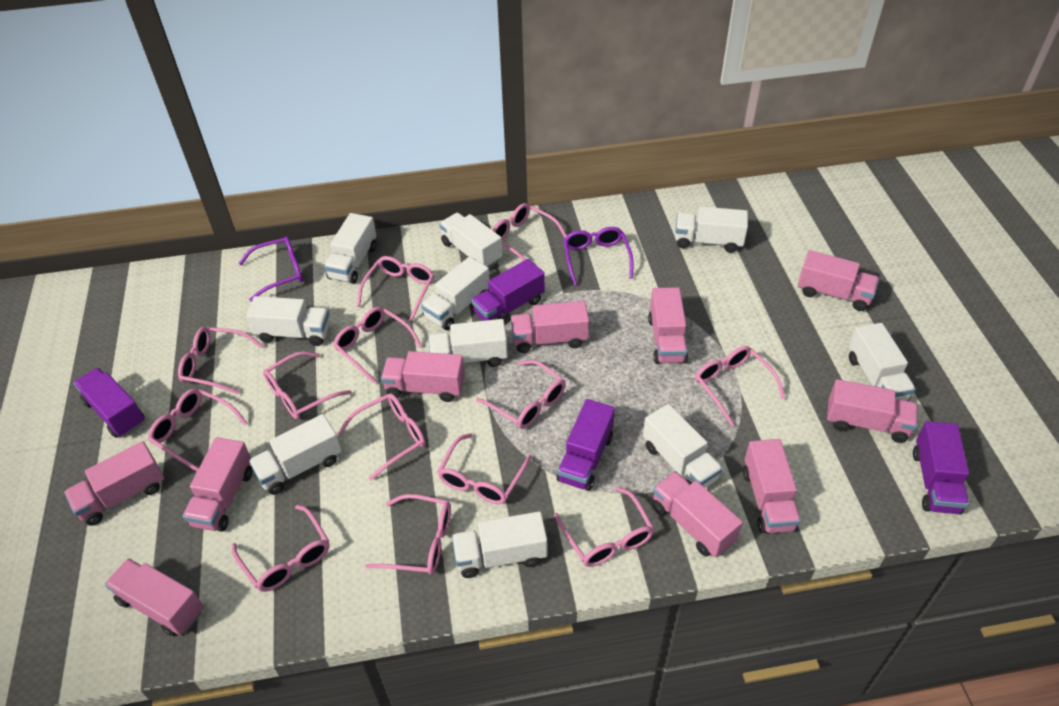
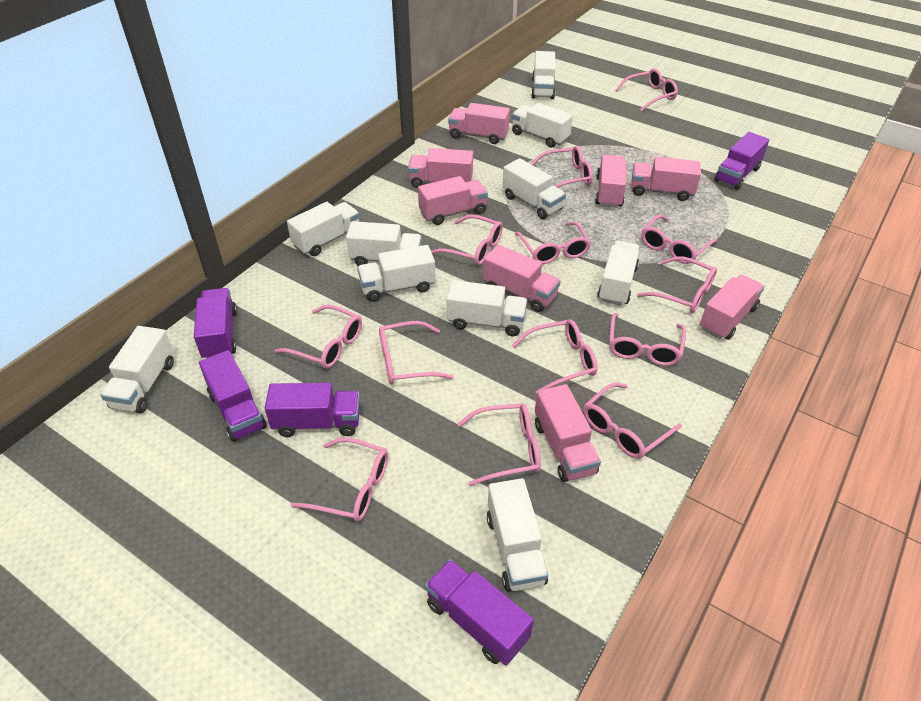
pink truck: [64,441,164,526] [105,558,204,637] [182,437,252,532] [381,351,465,402] [511,301,589,353] [648,287,688,364] [652,471,743,557] [743,439,801,533] [798,250,879,311] [827,379,918,443] = 10 -> [408,148,473,188] [418,176,488,225] [448,103,510,144] [483,245,561,312] [535,384,601,482] [595,155,626,208] [631,157,701,201] [700,275,765,340] = 8
purple glasses: [239,236,303,302] [563,227,634,286] = 2 -> none = 0
purple truck: [74,368,145,438] [471,259,545,321] [557,399,615,491] [913,421,969,514] = 4 -> [194,288,237,358] [199,350,267,442] [265,383,360,437] [425,559,534,666] [714,132,769,190] = 5

